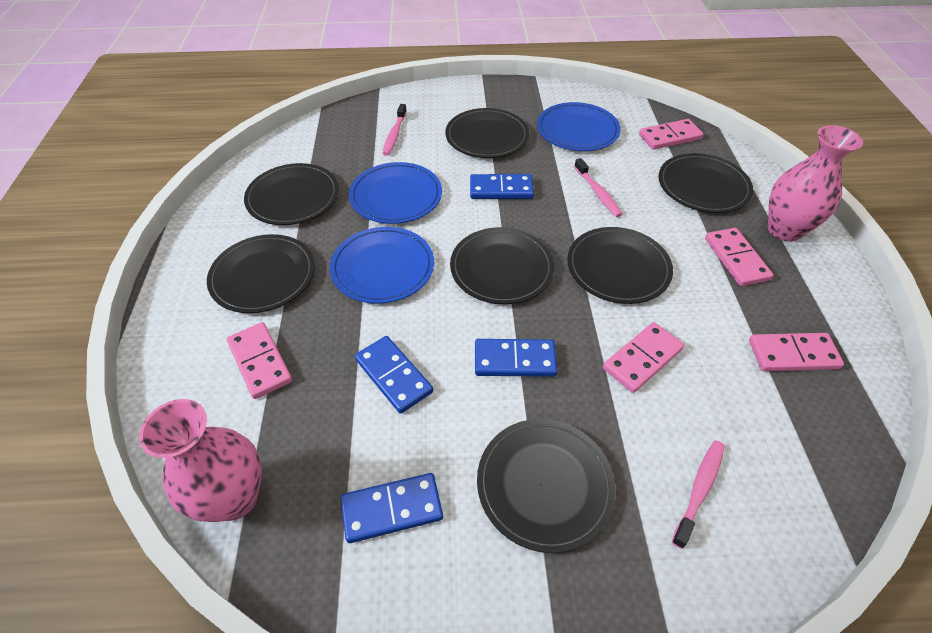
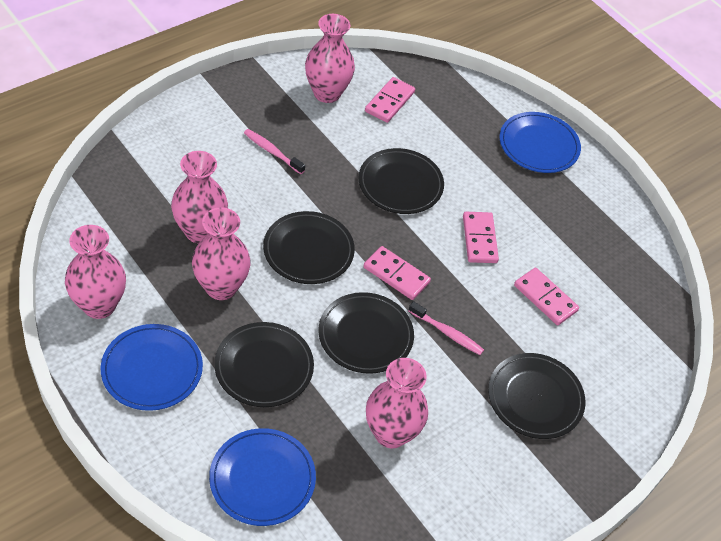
black plate: [207,234,315,313] [244,163,339,225] [445,108,529,158] [450,227,554,304] [477,419,616,553] [567,227,673,304] [659,153,753,213] = 7 -> [214,322,314,407] [263,211,355,284] [319,292,414,374] [358,148,444,214] [488,353,586,439] = 5
blue domino: [341,473,443,543] [355,336,433,414] [470,174,534,199] [475,339,557,377] = 4 -> none = 0
pink domino: [227,322,292,399] [603,322,684,393] [639,119,704,150] [705,228,773,286] [749,333,844,371] = 5 -> [364,246,431,300] [365,77,415,123] [463,212,499,263] [514,268,579,325] = 4
pink toothbrush: [383,104,407,156] [574,158,622,217] [672,440,725,549] = 3 -> [244,129,305,174] [409,301,484,355] = 2
pink vase: [139,399,262,522] [768,125,863,242] = 2 -> [65,225,126,319] [171,151,228,243] [192,207,251,300] [305,14,355,103] [366,358,428,448] = 5

